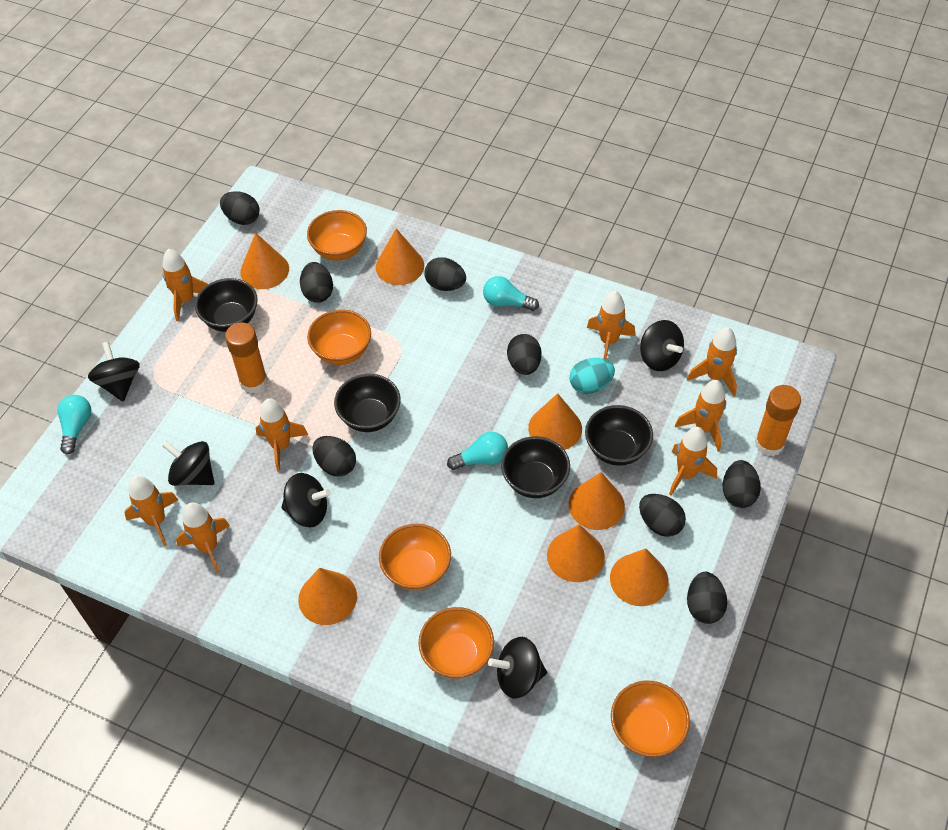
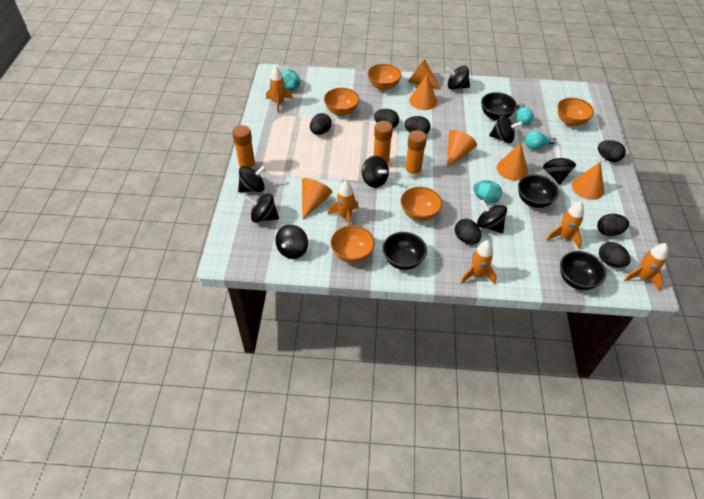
black egg: [220,191,260,225] [300,262,333,303] [312,436,356,477] [424,257,466,291] [507,334,542,375] [639,494,686,537] [687,572,727,624] [723,460,761,508] = 8 -> [310,113,332,135] [374,109,399,128] [405,116,430,134] [455,219,481,244] [597,214,629,236] [598,140,626,162] [599,242,631,268] = 7
black spinning top: [88,342,140,401] [162,441,215,486] [281,473,331,527] [488,637,547,698] [640,320,684,371] = 5 -> [238,165,266,192] [245,194,279,223] [275,224,308,259] [362,156,389,188] [446,66,470,90] [477,200,507,233] [489,115,523,143] [543,148,576,185] = 8
orange cone: [240,233,289,289] [298,568,357,625] [376,229,424,285] [528,393,582,450] [547,524,605,582] [569,472,625,530] [610,548,668,606] = 7 -> [302,178,332,219] [408,59,441,90] [409,75,437,110] [447,130,477,168] [497,143,528,180] [572,162,604,200] = 6
orange glue stick: [225,322,268,394] [755,385,801,456] = 2 -> [232,125,256,170] [374,121,393,165] [405,130,427,178] = 3
orange rocket: [124,475,178,546] [162,249,208,321] [176,502,230,573] [256,398,308,472] [587,291,635,359] [669,427,717,495] [675,380,726,452] [687,327,737,397] = 8 -> [266,66,293,113] [328,181,359,226] [461,240,497,284] [546,202,584,249] [624,243,668,290] = 5
turquoise egg: [570,358,615,394] = 1 -> [282,69,300,91] [473,180,502,203] = 2
turquoise light bulb: [57,395,91,455] [447,432,508,470] [483,276,539,311] = 3 -> [515,103,534,125] [525,131,556,150] = 2

